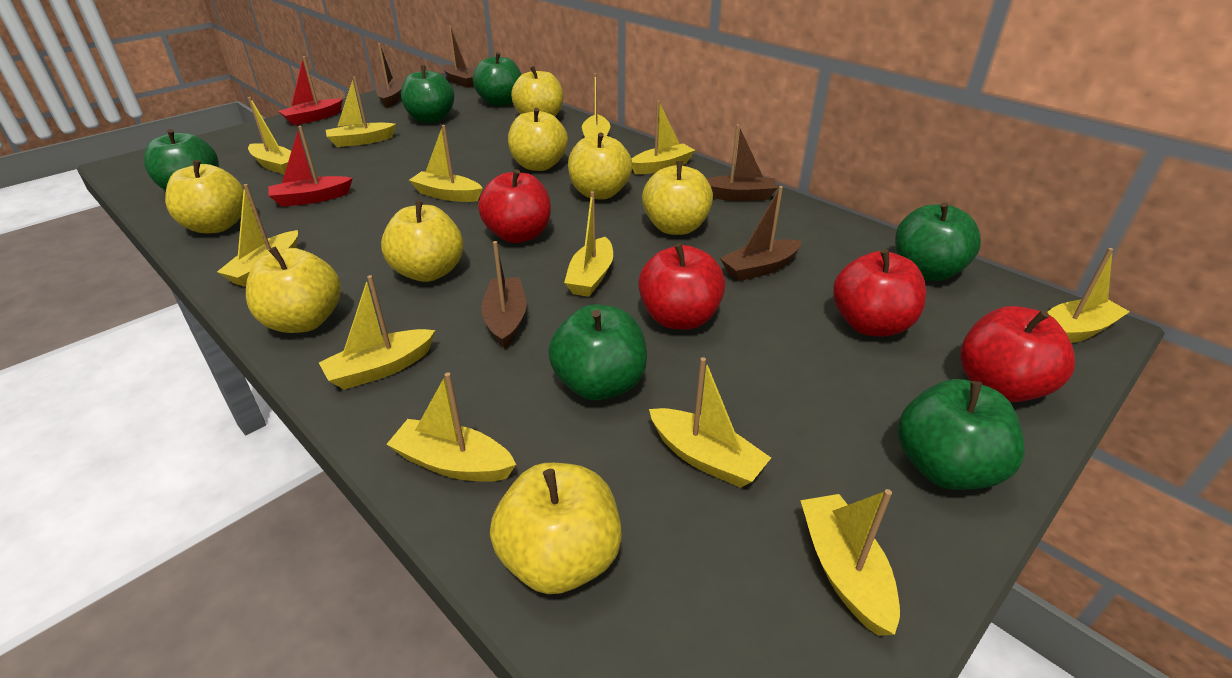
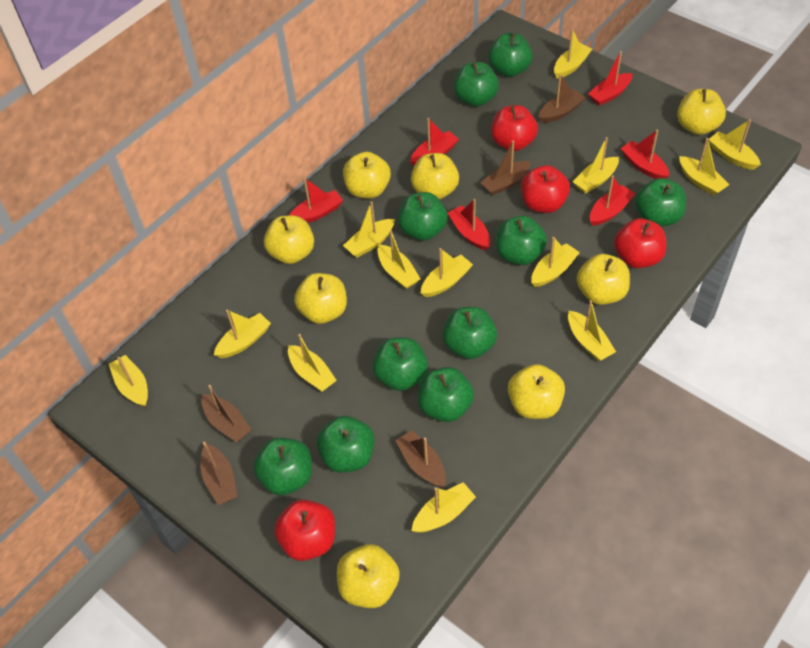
green apple: [144,129,219,191] [401,66,454,123] [473,52,521,106] [548,304,647,400] [895,202,981,281] [898,379,1025,490] = 6 -> [253,437,312,495] [317,416,375,473] [372,337,428,391] [398,192,448,240] [418,367,474,422] [443,307,497,359] [454,62,499,107] [488,33,533,77] [496,216,547,265] [635,178,686,227] = 10
red boat: [269,126,353,207] [279,56,343,126] = 2 -> [289,177,343,223] [410,118,459,166] [448,199,490,250] [588,51,632,106] [590,175,636,226] [621,130,669,179] = 6
yellow boat: [217,184,298,287] [248,97,291,174] [319,275,435,390] [326,76,396,147] [386,372,516,482] [409,125,483,202] [564,191,613,297] [582,73,610,138] [632,101,695,174] [649,357,771,488] [800,489,900,636] [1047,248,1130,343] = 12 -> [109,355,148,407] [214,310,271,358] [288,334,337,392] [343,201,395,258] [377,230,420,289] [411,482,476,533] [421,248,473,297] [531,237,580,287] [554,29,592,79] [568,300,616,361] [573,137,619,194] [679,138,730,196] [708,119,761,170] = 13

